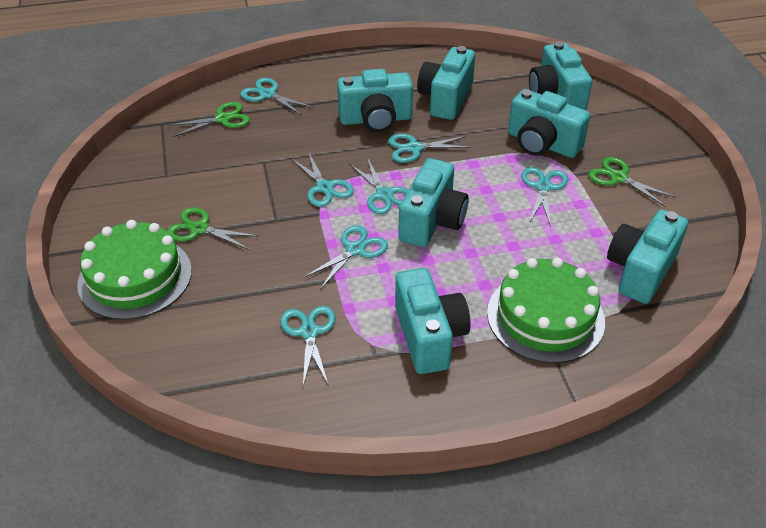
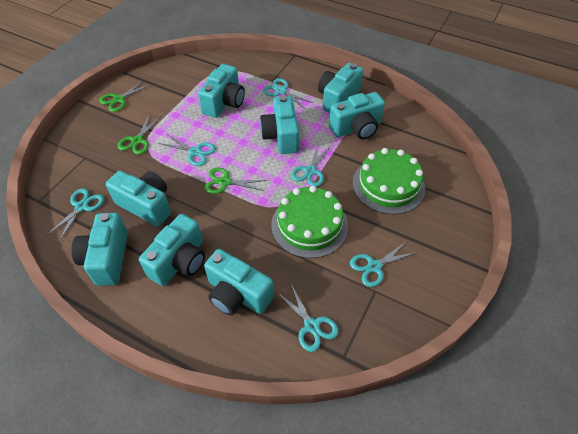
turquoise camera: [337,69,413,132] [395,268,471,374] [398,158,469,247] [417,46,475,120] [508,89,590,158] [529,42,592,110] [607,209,688,304] = 7 -> [71,213,128,286] [106,171,171,226] [139,214,205,286] [198,64,245,118] [204,249,274,315] [260,95,299,154] [318,63,363,113] [329,92,385,139] = 8
turquoise scissors: [240,78,313,115] [280,306,336,386] [291,151,354,207] [304,225,388,289] [349,158,408,214] [388,134,471,163] [521,167,568,227] = 7 -> [46,188,104,241] [159,134,216,166] [263,78,313,109] [278,284,338,352] [291,144,331,187] [350,241,417,287] = 6

